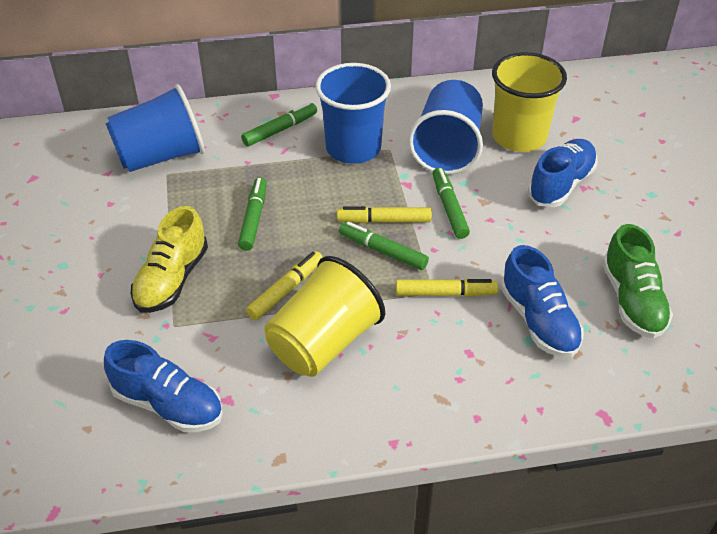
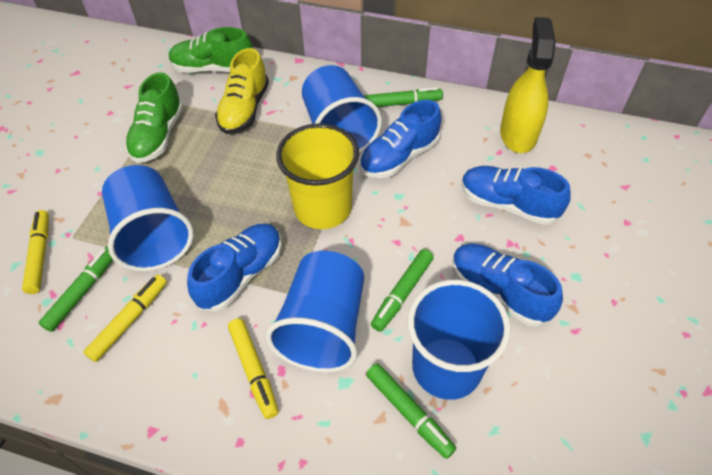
blue cup: [105,84,205,172] [315,63,391,164] [408,80,483,175] = 3 -> [102,165,194,272] [265,251,364,372] [302,65,382,153] [407,280,511,400] = 4
blue shoe: [104,340,223,432] [501,245,583,358] [528,139,598,207] = 3 -> [187,223,282,312] [360,100,441,178] [452,244,563,326] [462,166,570,225] = 4
green shoe: [602,224,673,338] = 1 -> [125,72,184,163] [169,27,253,73] = 2
yellow cup: [264,256,385,377] [492,52,567,152] = 2 -> [276,123,359,229] = 1
yellow spray bottle: none = 0 -> [500,17,556,153] = 1

